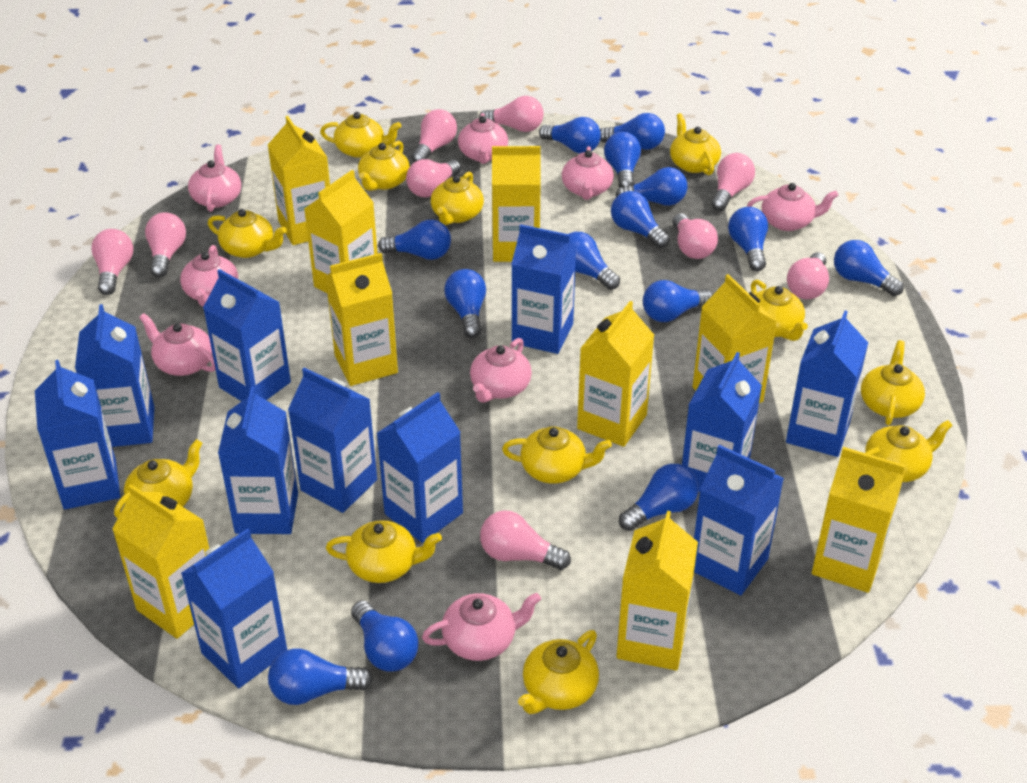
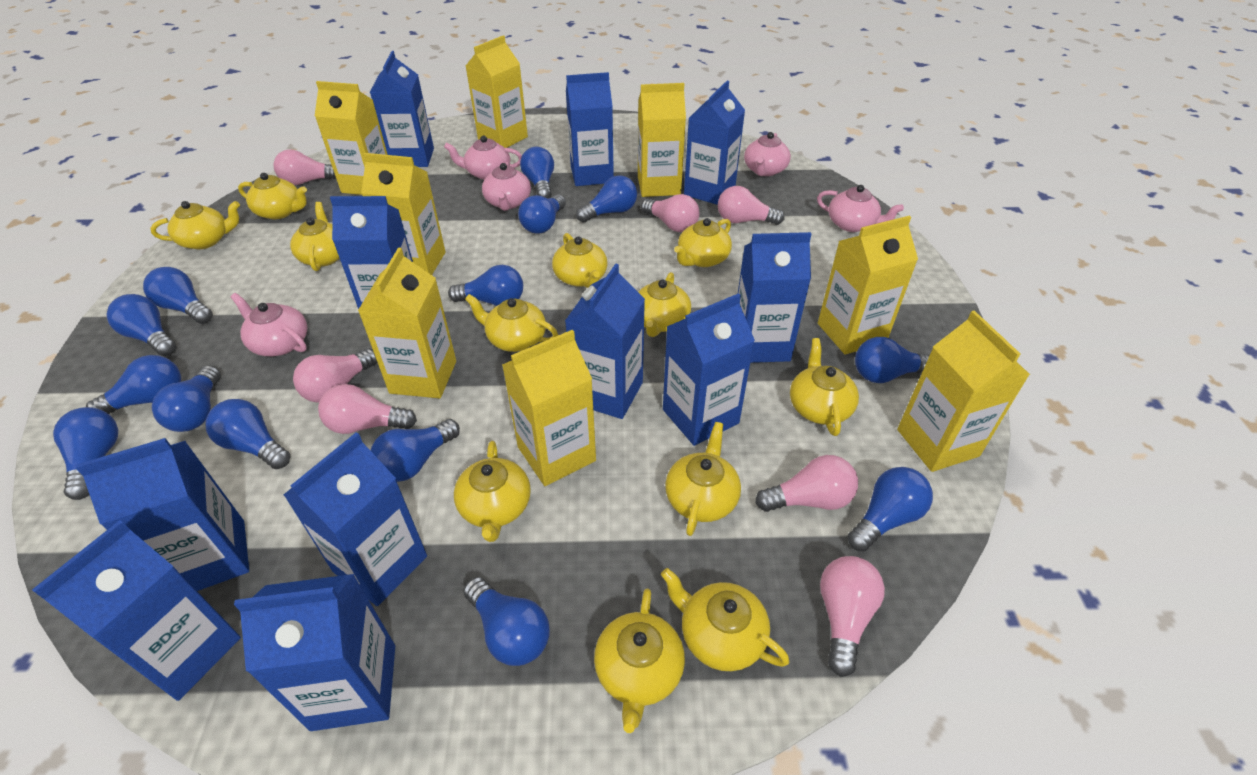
pink light bulb: [91,229,133,295] [145,212,186,278] [406,159,461,197] [412,109,457,162] [479,96,544,132] [480,510,571,570] [672,214,718,259] [711,153,755,211] [787,252,829,299] = 9 -> [274,149,336,185] [293,348,377,403] [318,384,417,434] [641,194,699,232] [718,186,784,225] [755,455,858,512] [820,556,885,677] = 7
pink teapot: [139,313,216,376] [180,245,238,307] [188,145,241,212] [422,593,541,661] [458,113,508,164] [470,338,532,403] [562,146,614,200] [747,183,839,231] = 8 -> [230,293,307,356] [444,136,522,180] [482,162,531,211] [744,132,791,176] [817,185,904,232] = 5
yellow carton: [112,484,209,639] [268,116,330,245] [304,170,378,294] [325,253,398,386] [492,146,541,262] [577,301,654,447] [616,511,698,670] [693,274,777,403] [812,447,906,593] = 9 -> [315,81,388,195] [358,248,456,398] [361,153,445,275] [466,35,528,148] [502,330,596,486] [638,83,686,197] [818,216,918,355] [897,310,1030,472] = 8

